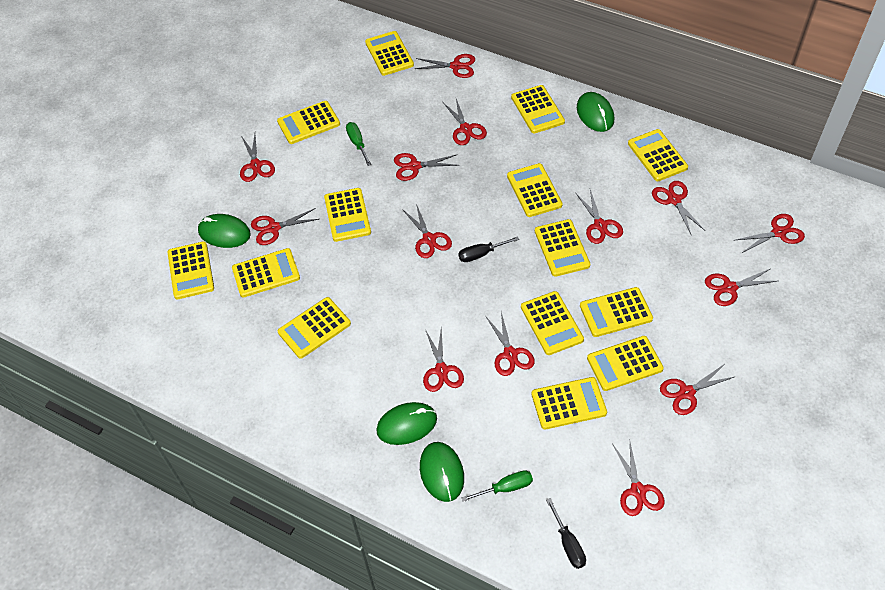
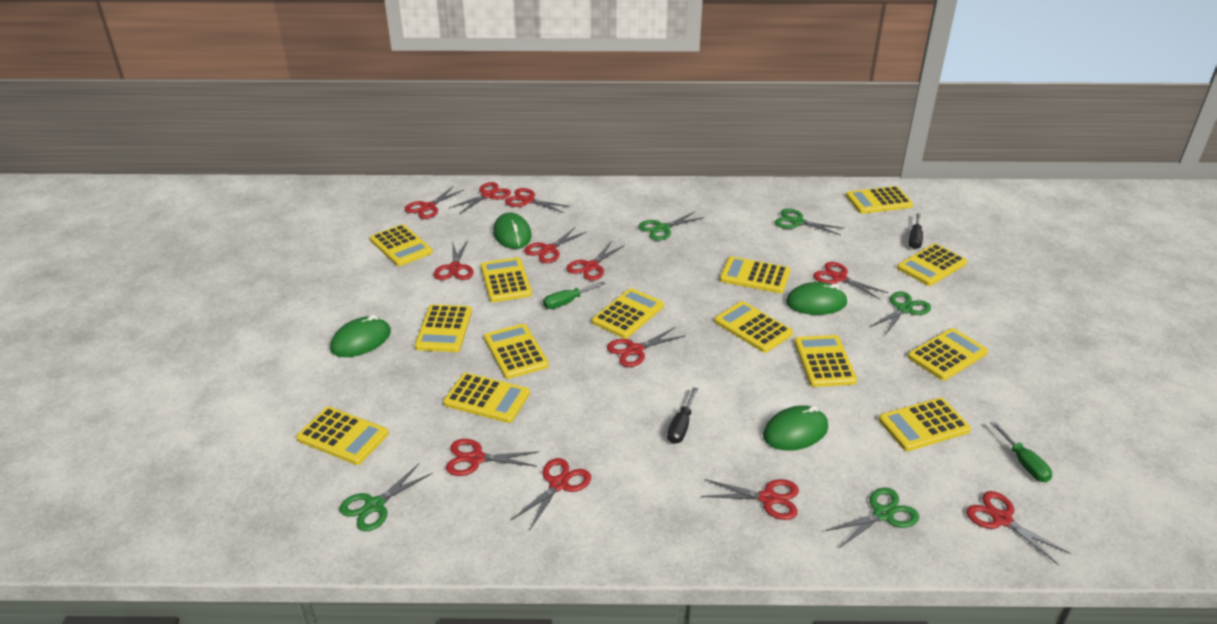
green scissors: none = 0 -> [339,464,433,532] [638,212,704,241] [775,209,845,235] [825,488,919,547] [870,291,931,335] = 5
red scissors: [240,134,275,182] [251,208,319,245] [394,153,460,181] [402,204,452,258] [415,54,475,78] [423,327,464,392] [444,99,487,145] [486,312,535,376] [576,190,623,244] [612,442,665,516] [652,181,704,234] [660,365,734,415] [705,269,777,306] [736,214,805,253] = 14 -> [405,186,463,219] [434,240,473,280] [446,439,539,476] [449,182,511,214] [505,188,571,213] [511,458,591,531] [524,227,586,263] [567,241,625,281] [607,327,686,367] [702,479,799,520] [813,262,889,300] [966,491,1070,565] = 12

